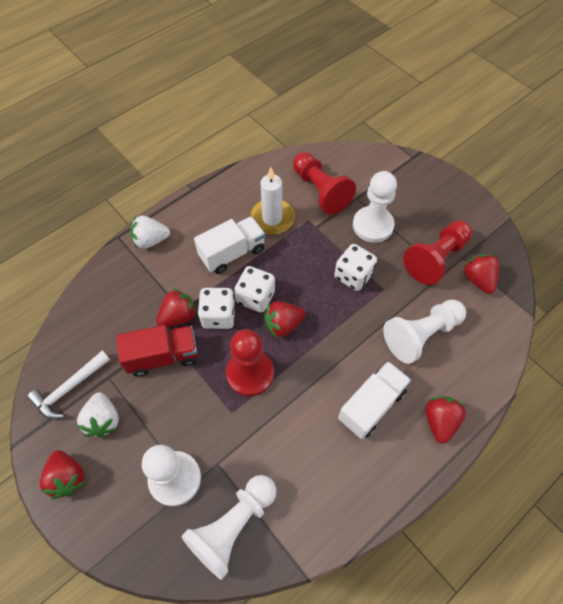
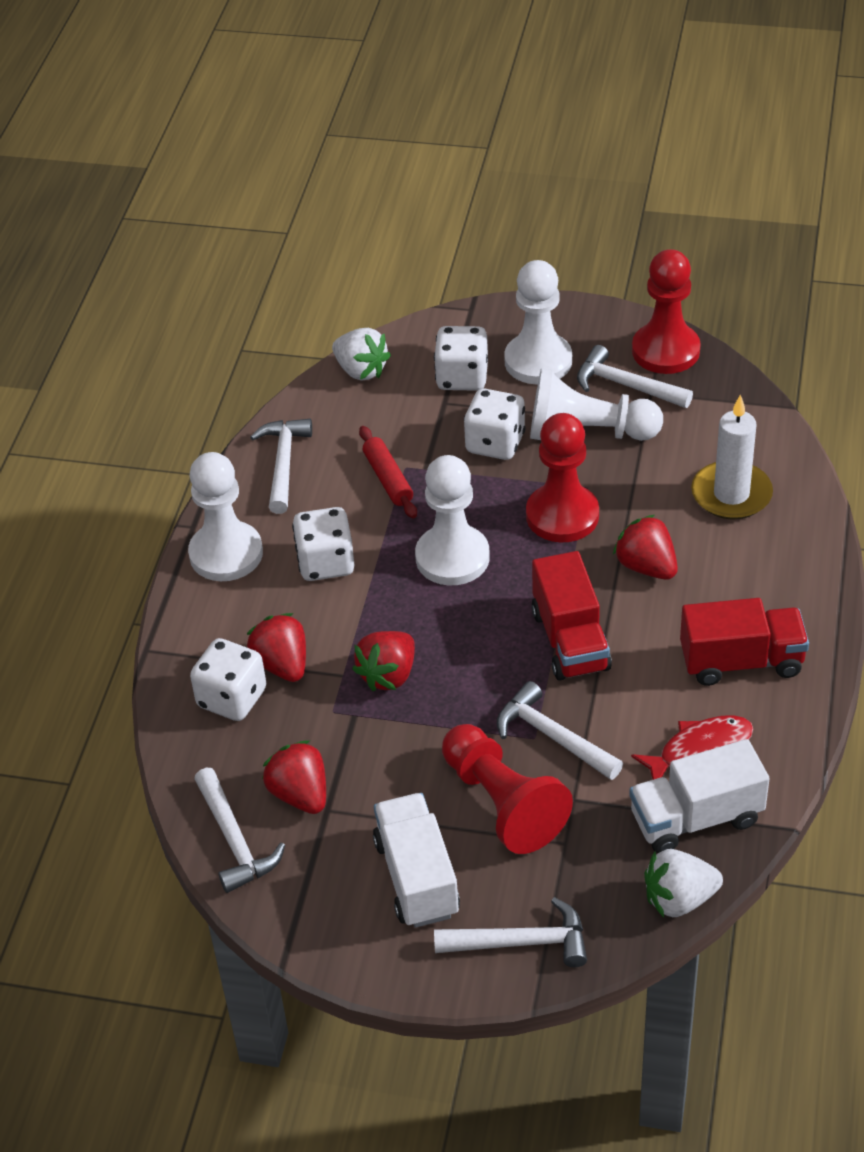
red fish: none = 0 -> [631,715,753,780] = 1
red rolling pin: none = 0 -> [359,426,417,519] = 1
red strawberry: [40,450,85,499] [156,288,197,328] [264,301,306,337] [425,396,466,444] [463,254,499,294] = 5 -> [247,613,306,682] [262,740,326,814] [352,631,415,691] [613,515,678,579] = 4
red truck: [116,325,198,377] = 1 -> [531,551,612,681] [680,598,809,686] = 2
white dice: [198,288,236,329] [234,266,275,313] [334,244,377,291] = 3 -> [190,638,266,721] [292,507,354,581] [434,326,488,391] [464,389,525,460] = 4
white hammer: [27,351,110,419] = 1 -> [194,768,285,893] [250,419,312,514] [434,897,587,967] [497,681,623,780] [577,345,693,408] = 5

